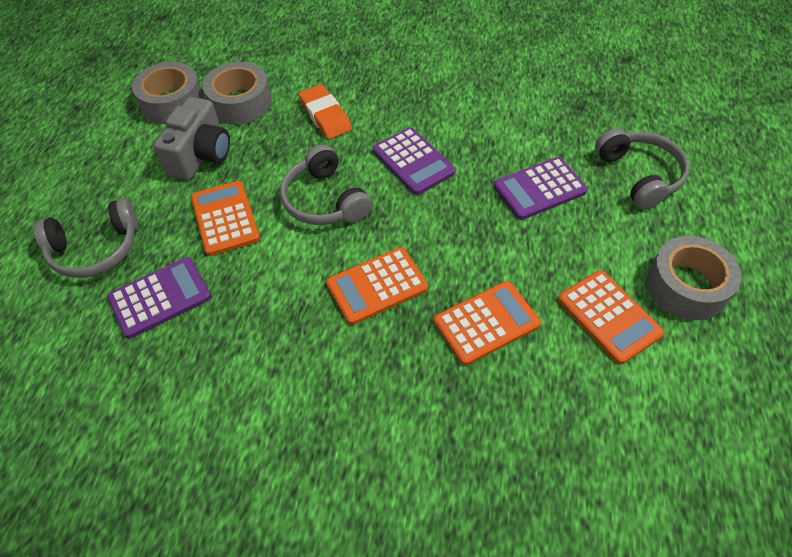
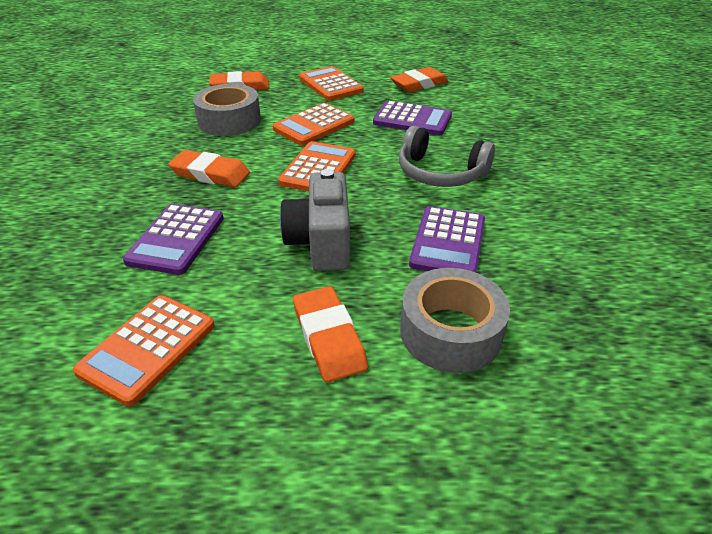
grey headphones: [33,198,138,278] [280,144,372,225] [595,128,689,210] = 3 -> [399,126,495,187] = 1
grey tape: [132,62,204,124] [202,62,272,125] [647,236,741,320] = 3 -> [193,84,261,136] [400,268,510,373] = 2
orange eraser: [299,84,352,139] = 1 -> [168,150,250,188] [209,71,270,90] [293,286,368,383] [390,67,448,92] = 4

